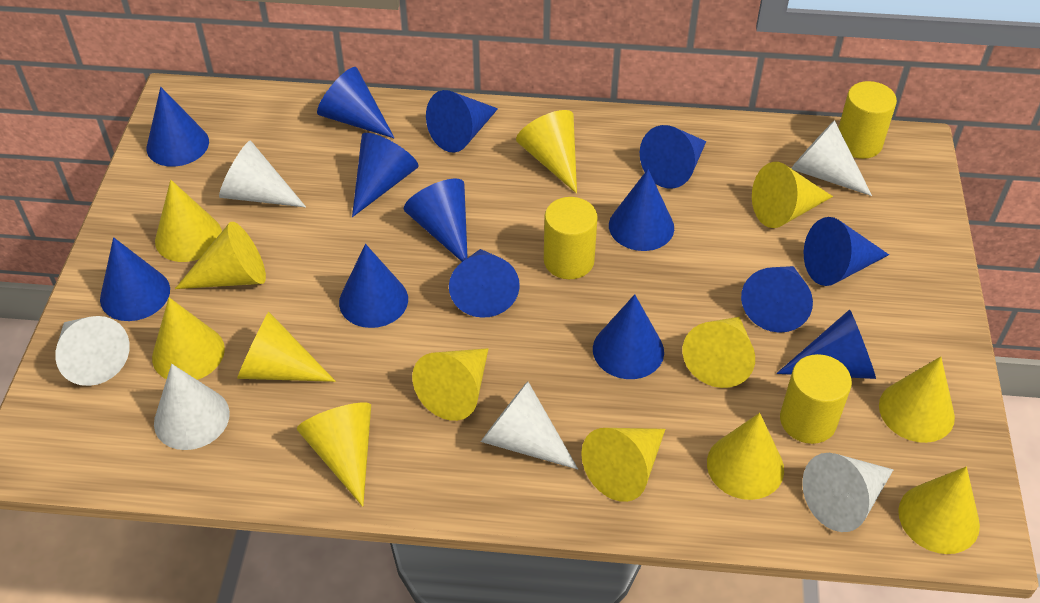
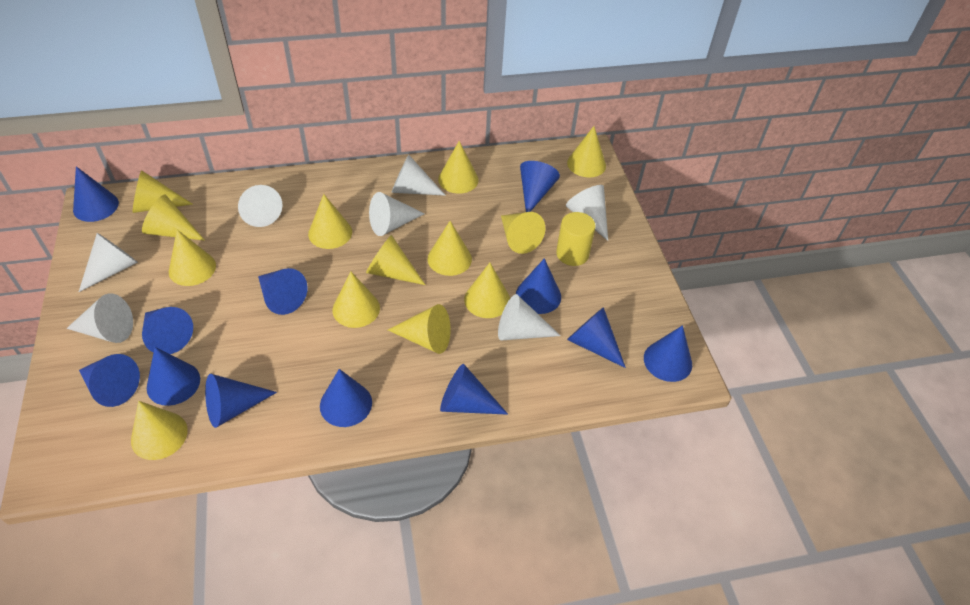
blue cone: [100,237,170,321] [147,87,209,167] [317,67,395,139] [339,244,408,328] [352,133,418,217] [403,179,468,262] [426,90,498,153] [449,249,520,318] [593,294,664,379] [609,169,674,251] [640,125,706,189] [741,266,813,333] [777,309,876,379] [804,217,889,286] = 14 -> [73,166,119,222] [79,354,140,407] [142,307,193,354] [147,347,200,406] [205,374,277,428] [258,268,308,315] [320,369,372,427] [440,364,508,415] [516,258,561,314] [520,161,560,212] [567,307,626,368] [644,325,692,382] = 12
white cone: [55,316,130,386] [154,364,230,450] [219,141,306,207] [481,381,578,470] [791,120,872,196] [802,453,894,532] = 6 -> [66,294,133,343] [79,233,138,292] [238,185,282,227] [369,192,425,236] [391,155,446,196] [498,294,561,340] [566,185,608,241] = 7
yellow cylinder: [544,197,598,279] [780,354,852,444] [839,81,897,159] = 3 -> [556,212,596,266] = 1

